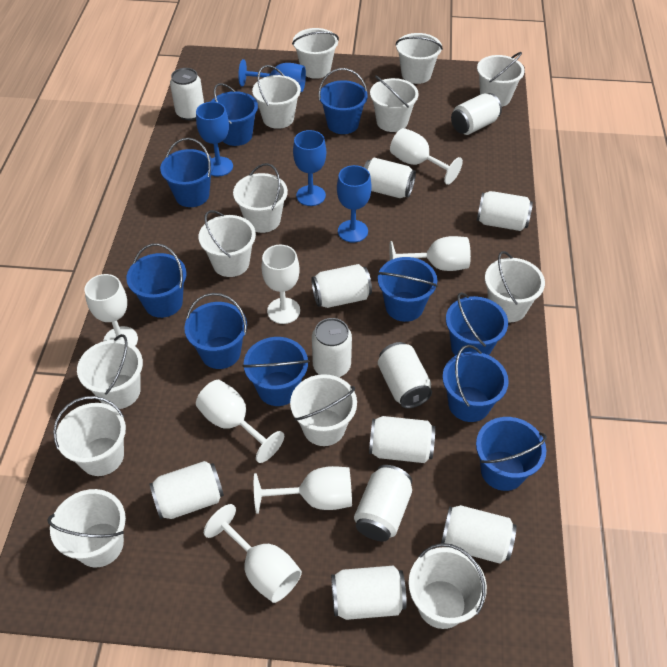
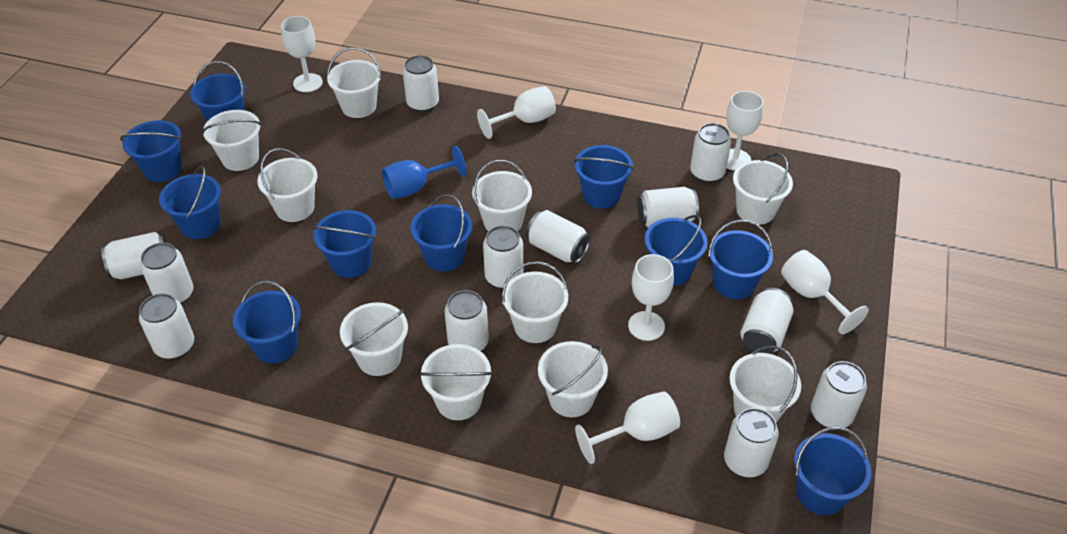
blue goblet: [196,102,233,176] [238,59,306,92] [293,130,326,206] [337,165,372,243] = 4 -> [382,146,466,199] = 1
white bucket: [47,489,126,567] [53,396,126,476] [77,334,143,409] [199,210,256,277] [233,163,288,233] [252,65,301,129] [290,374,357,446] [292,28,339,79] [370,75,419,132] [395,33,443,84] [408,543,487,629] [477,52,525,107] [485,251,545,322] = 13 -> [202,110,262,171] [257,148,318,222] [327,47,381,118] [340,302,408,376] [420,344,493,420] [472,160,532,231] [502,261,568,343] [538,341,608,417] [729,345,801,423] [733,153,793,225] = 10
white goblet: [85,274,138,346] [196,380,284,463] [204,504,302,603] [254,466,352,514] [261,245,300,324] [389,236,471,271] [390,128,463,185] = 7 -> [281,16,323,92] [477,86,556,139] [575,391,680,464] [628,254,674,341] [726,91,763,171] [781,250,869,334] = 6

